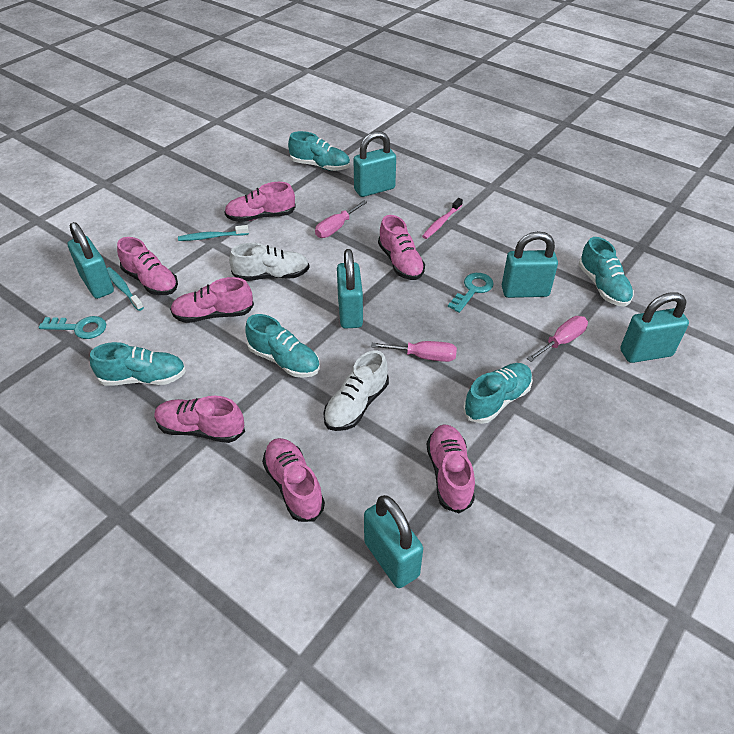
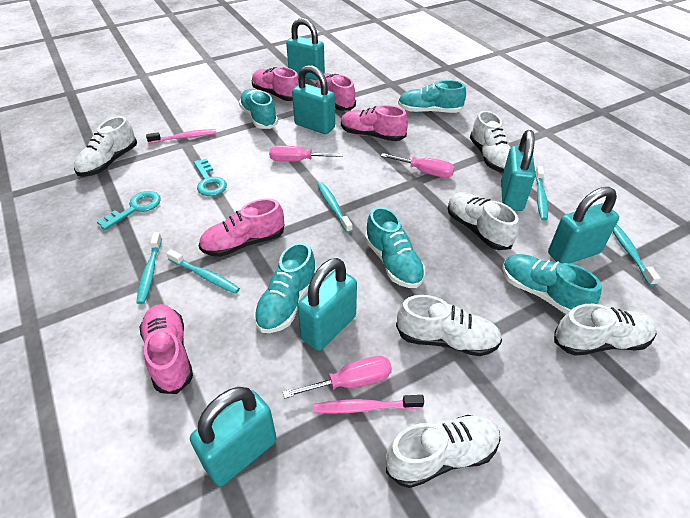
pink shoe: [117,237,178,295] [154,396,245,443] [170,277,254,323] [224,182,296,222] [262,438,325,522] [378,215,425,280] [426,424,475,514] = 7 -> [140,304,193,394] [198,198,285,257] [252,67,299,101] [315,73,356,111] [341,105,408,141] = 5
pink toothbrush: [422,198,463,239] = 1 -> [146,129,217,143] [313,395,424,414] = 2
turquoise toothbrush: [107,267,144,311] [178,225,249,241] = 2 -> [136,232,162,304] [166,249,240,294] [317,182,353,233] [535,166,548,221] [613,224,660,286] = 5
white shoe: [229,243,310,281] [323,350,389,431] = 2 -> [74,116,137,176] [386,415,501,488] [396,295,502,356] [448,192,519,250] [470,111,511,173] [554,304,657,356] = 6

